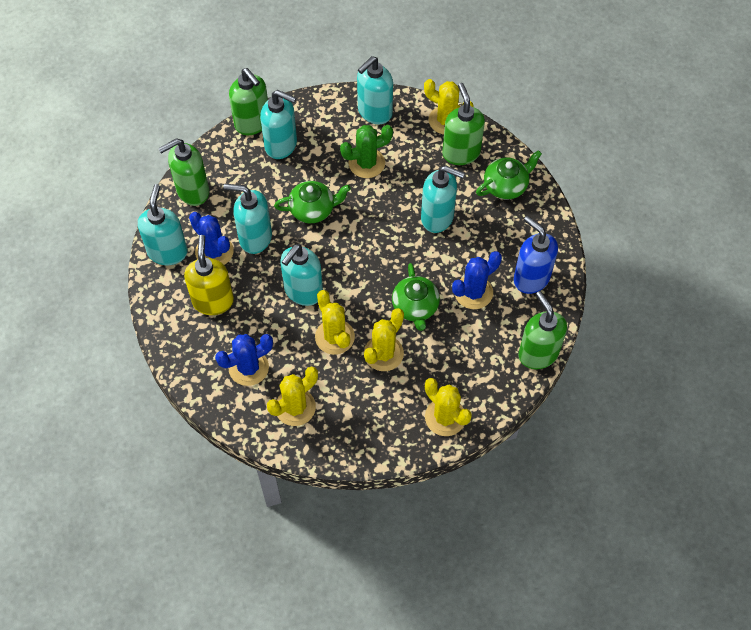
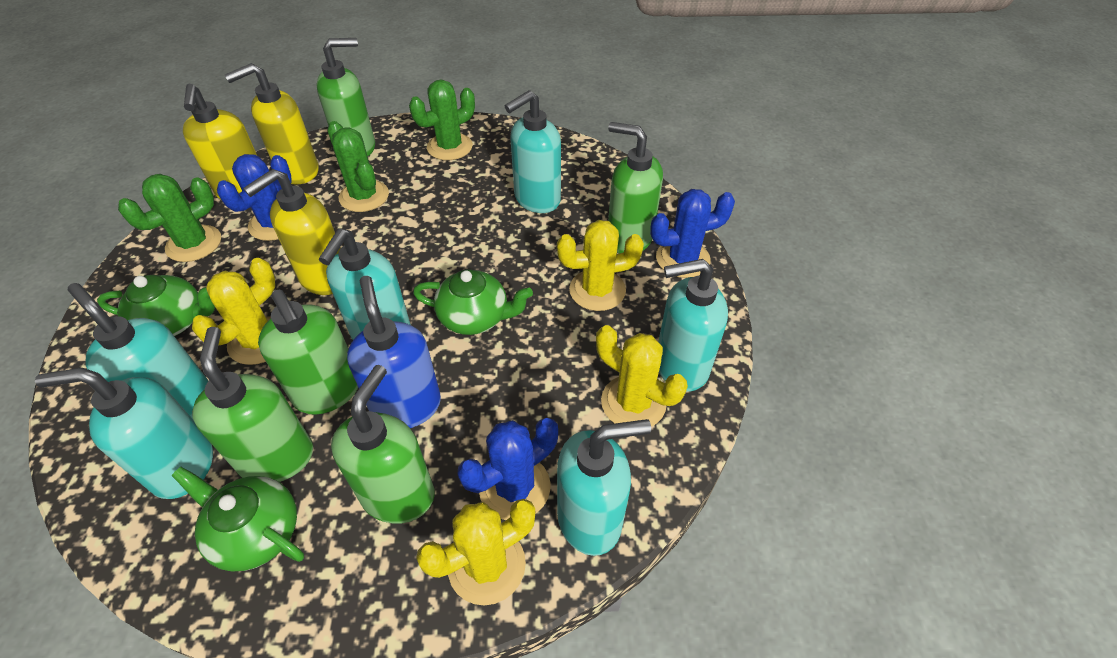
green cactus: [340,125,393,178] = 1 -> [118,174,221,262] [327,121,389,212] [409,80,475,160] = 3
green soap dispenser: [158,138,209,206] [229,68,268,135] [442,83,485,165] [518,291,567,369] = 4 -> [192,327,313,482] [258,289,358,415] [316,38,375,156] [331,365,435,524] [608,122,663,254] = 5
yellow cactus: [267,367,318,426] [315,290,355,355] [364,308,404,371] [424,79,474,135] [425,378,472,436] = 5 -> [192,258,275,365] [416,499,535,606] [557,220,644,311] [596,325,688,427] = 4
yellow soap dispenser: [184,235,234,315] = 1 -> [183,84,257,200] [225,63,319,185] [243,169,341,295] = 3

